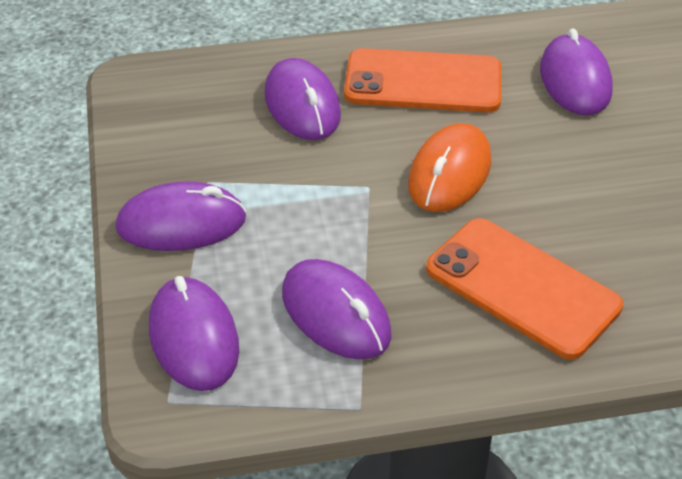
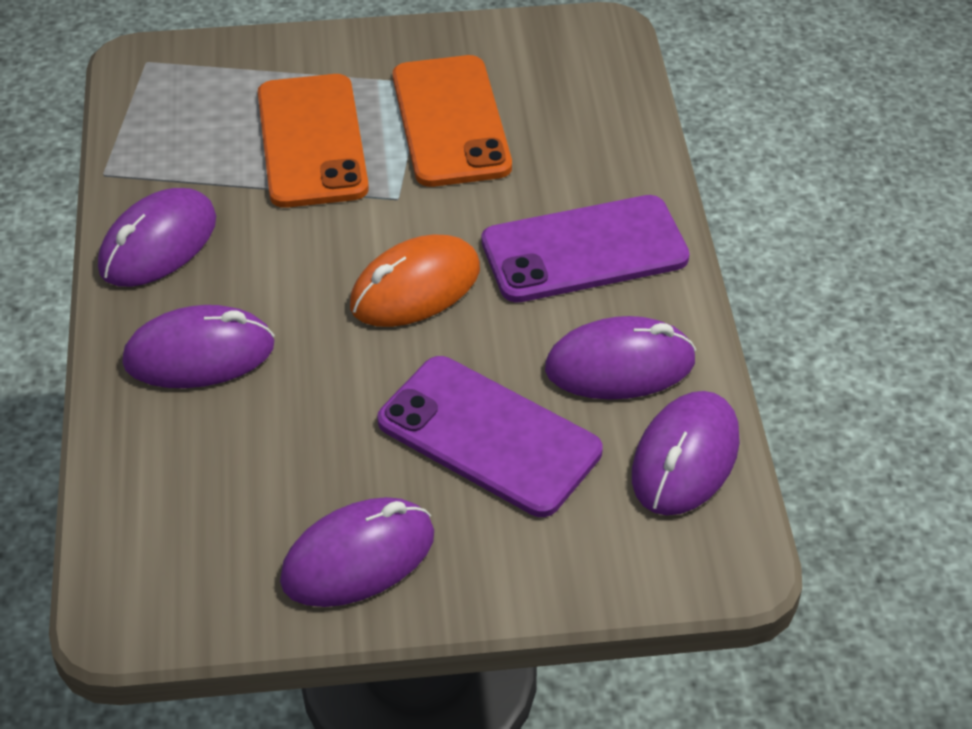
purple phone: none = 0 -> [377,356,603,517] [482,195,690,303] = 2

